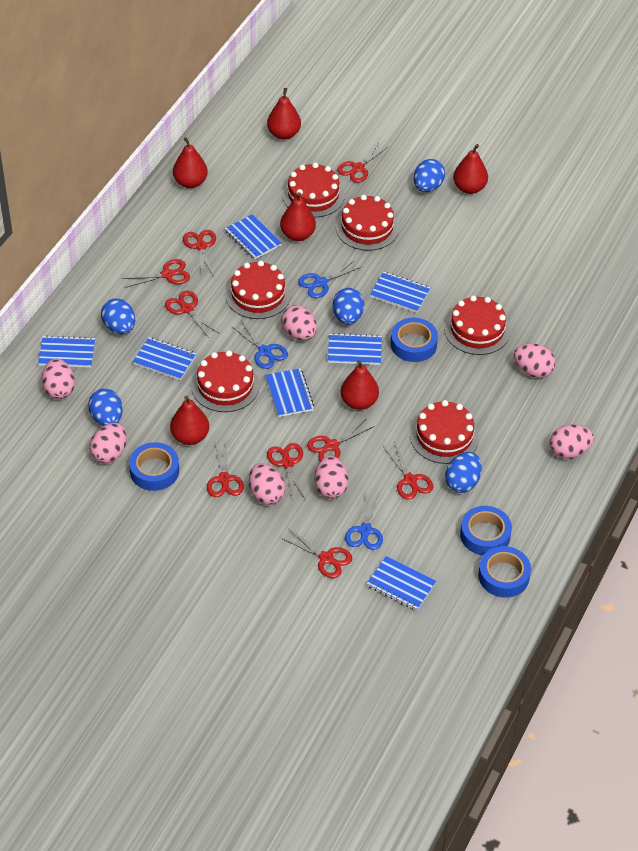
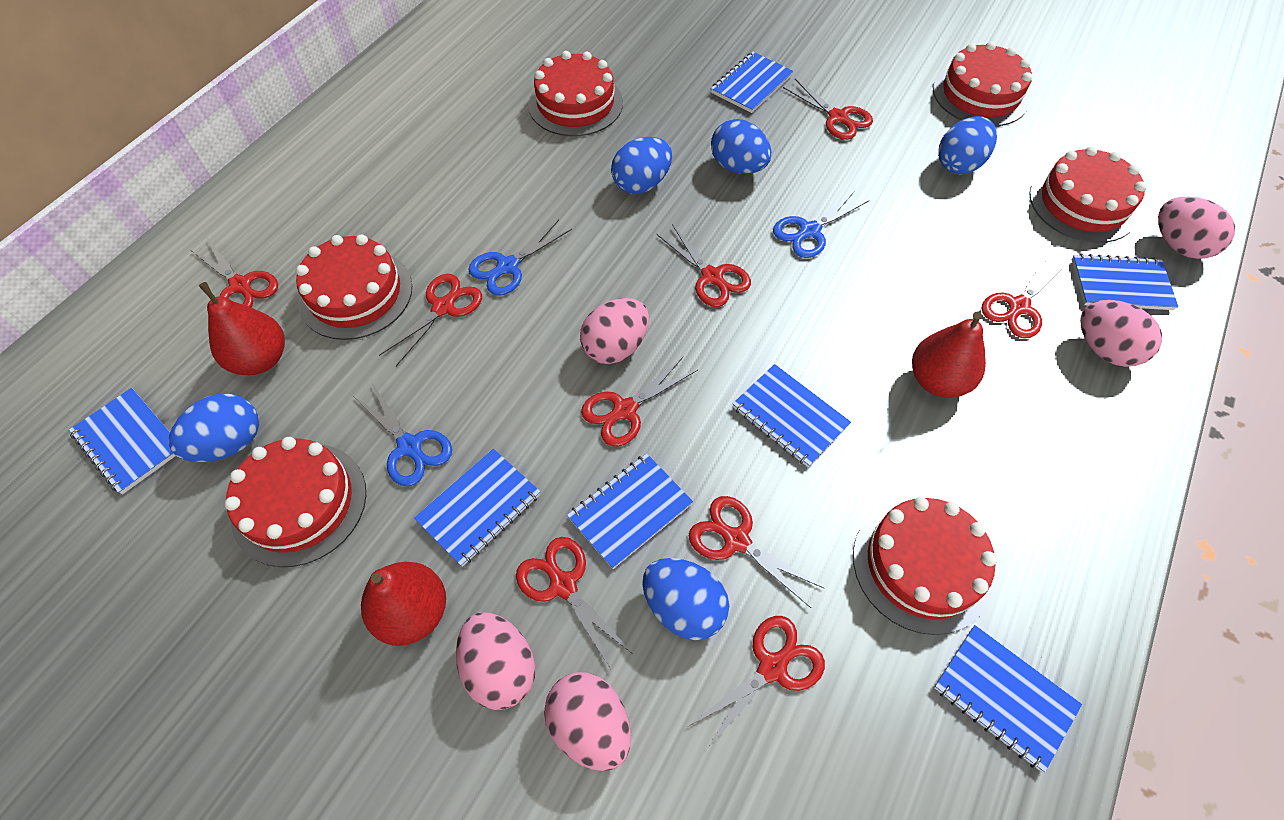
blue tape: [129,442,179,491] [391,318,438,362] [460,506,512,555] [478,546,531,598] = 4 -> none = 0
pink egg: [42,359,75,399] [90,423,127,464] [249,463,285,505] [281,305,317,341] [314,456,349,499] [514,343,556,378] [550,424,594,459] = 7 -> [456,612,535,710] [544,672,631,771] [580,298,649,364] [1080,300,1162,367] [1158,196,1235,259] = 5
red pear: [170,396,209,445] [173,137,208,188] [267,88,301,140] [280,192,316,241] [341,360,379,410] [453,144,488,194] = 6 -> [199,282,285,375] [361,562,446,646] [912,312,986,398] = 3

